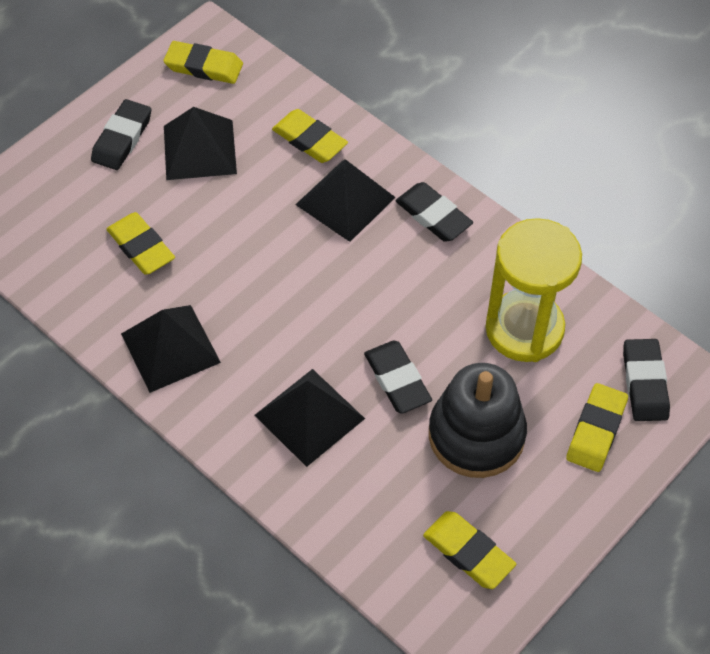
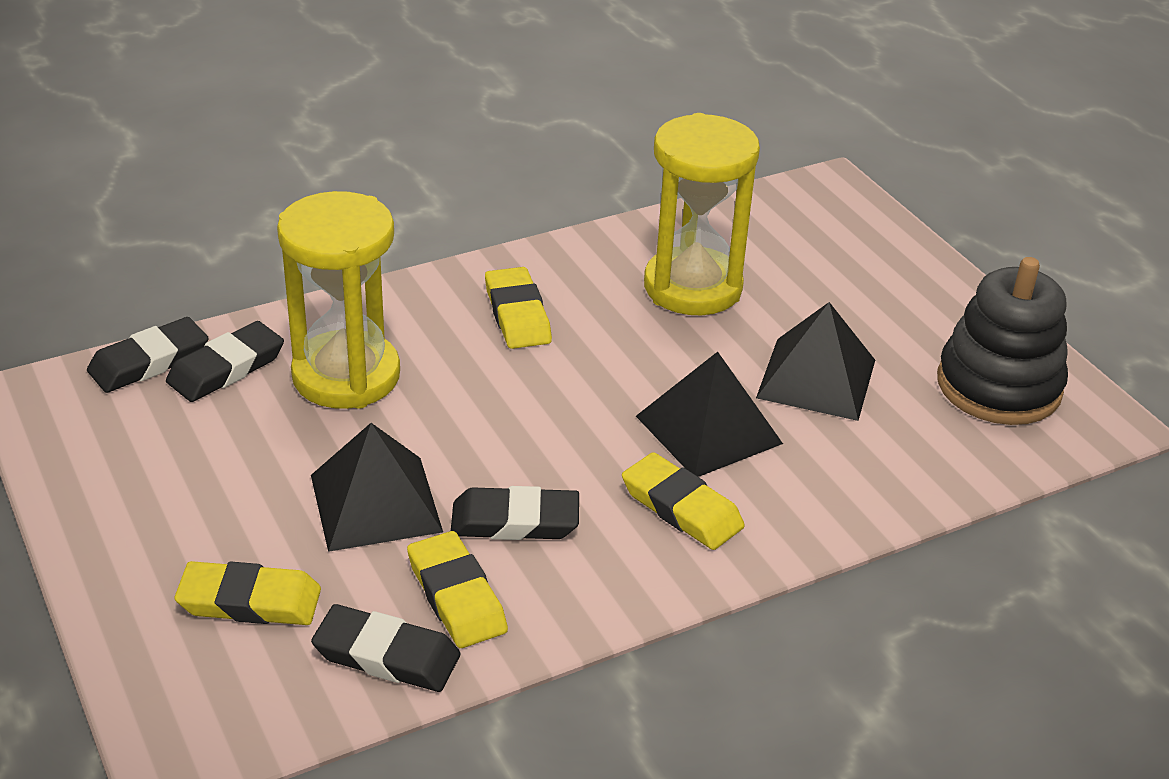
black pyramid: [121,305,221,393] [164,107,237,180] [254,369,365,467] [295,159,396,242] = 4 -> [311,423,443,552] [636,352,783,477] [756,302,875,421] = 3
yellow eraser: [106,212,175,275] [163,41,243,84] [272,109,348,163] [423,511,516,589] [566,383,628,472] = 5 -> [175,561,321,625] [407,531,508,648] [485,267,552,349] [622,452,745,550] = 4
yellow hourglass: [486,218,582,362] = 1 -> [277,191,400,409] [644,113,760,315] = 2

